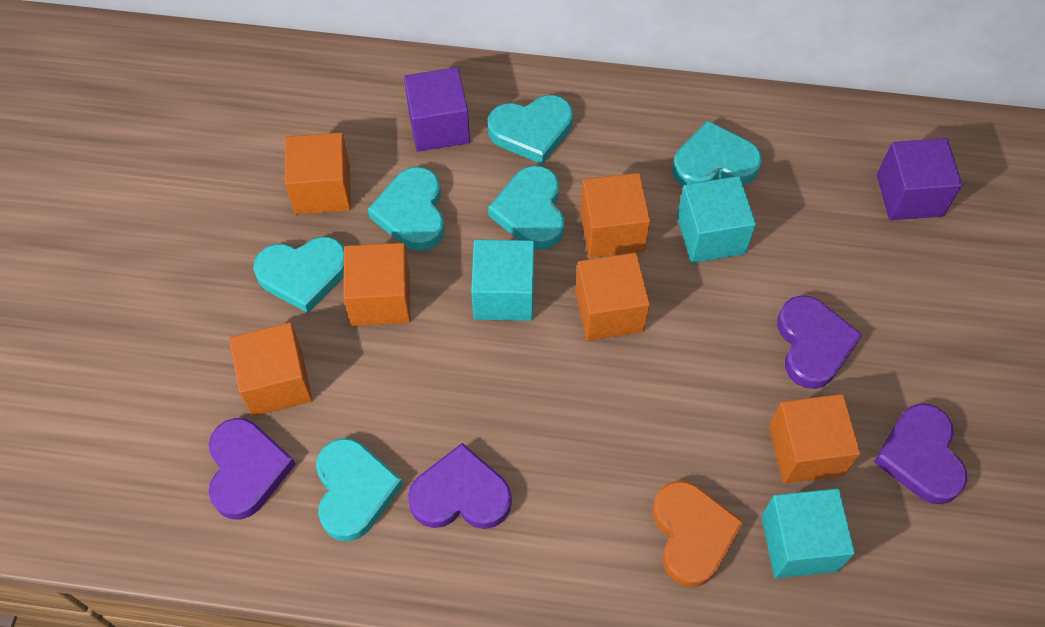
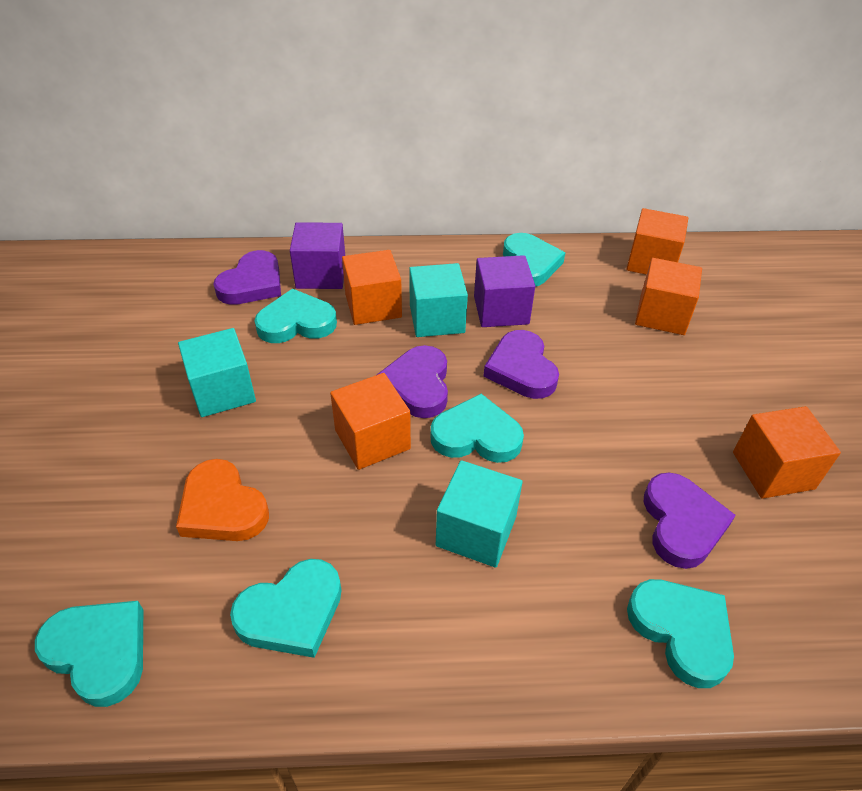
orange cube: [229,323,313,417] [285,133,351,215] [343,243,411,326] [575,253,650,341] [580,173,650,258] [769,394,860,484] = 6 -> [330,373,411,470] [342,250,402,325] [626,208,689,275] [635,258,702,335] [733,406,841,499] = 5

